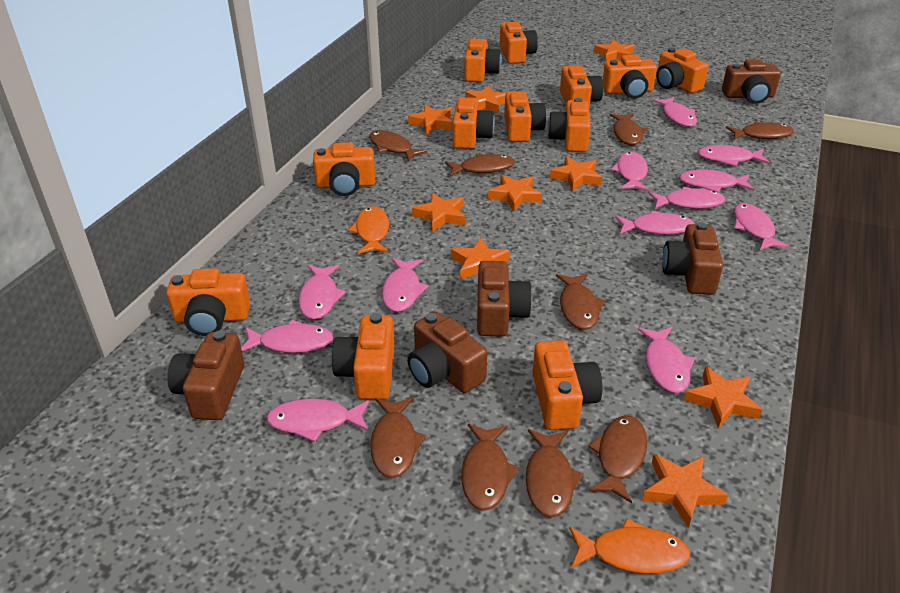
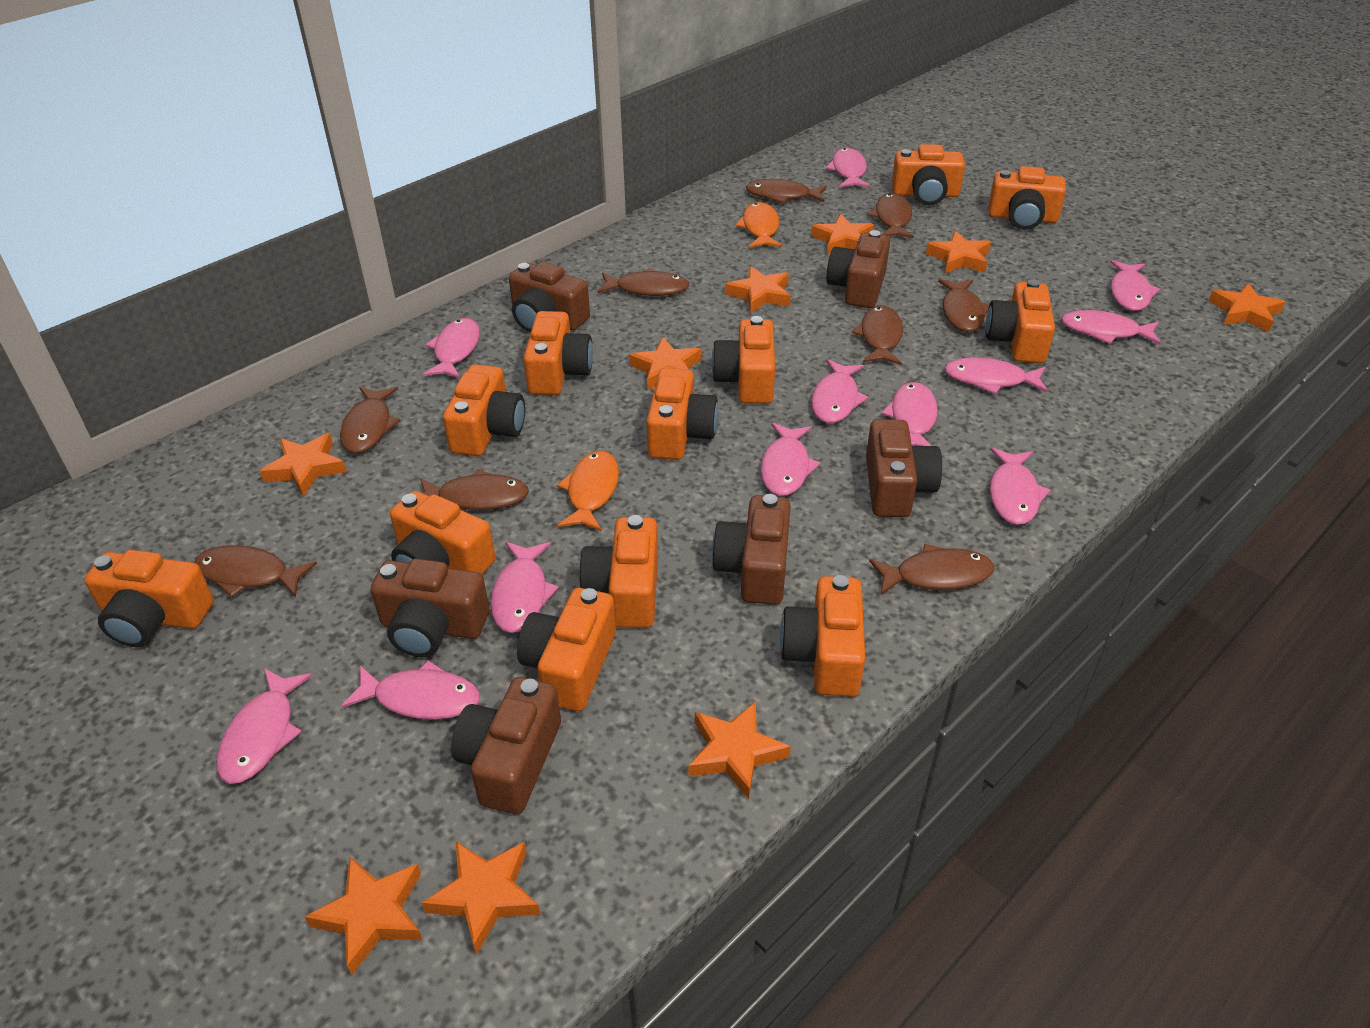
brown camera: [167,330,244,420] [407,312,487,393] [477,261,532,337] [662,222,723,295] [722,59,781,104] = 5 -> [371,559,489,657] [451,677,561,814] [509,262,590,332] [712,494,791,605] [827,230,890,308] [866,419,942,517] = 6

